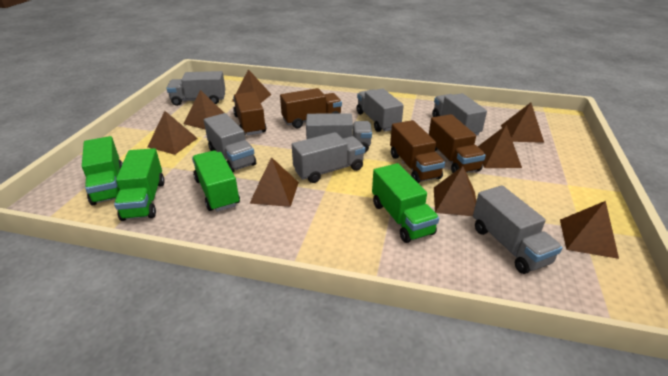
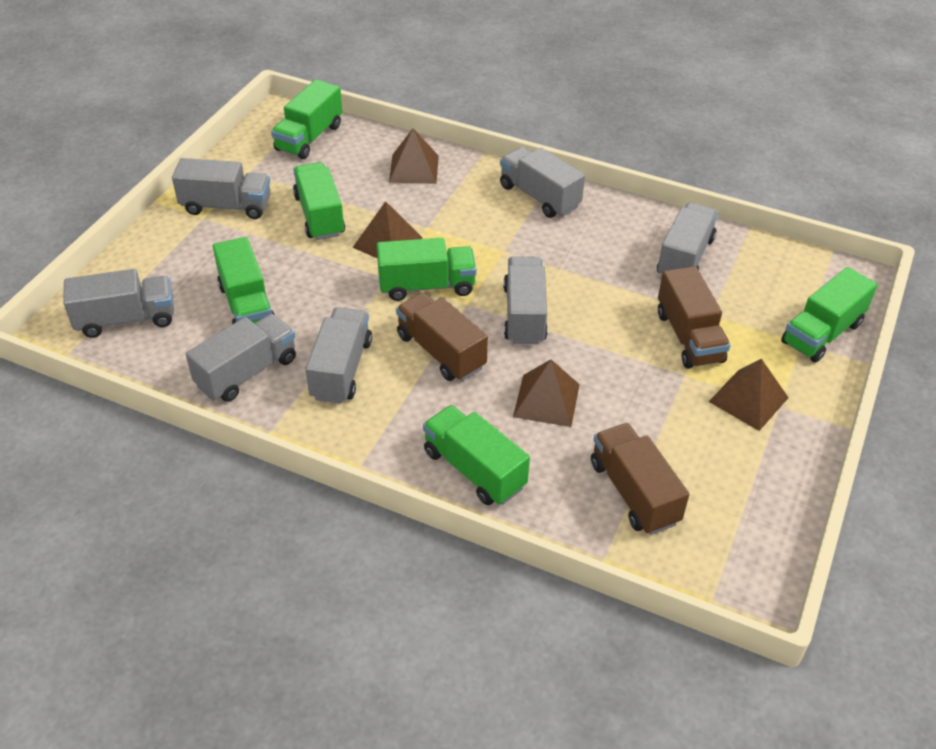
brown pyramid: [148,111,198,155] [183,90,224,129] [232,69,271,103] [249,157,299,207] [434,166,476,216] [478,125,522,168] [501,103,544,143] [560,201,619,259] = 8 -> [352,201,422,258] [389,128,439,184] [513,359,580,427] [709,359,789,431] = 4
brown truck: [233,92,266,135] [280,88,342,128] [390,120,445,183] [429,114,486,173] = 4 -> [396,293,488,381] [591,423,690,535] [658,266,731,369] = 3
green truck: [82,136,123,205] [114,148,165,221] [192,151,240,212] [372,163,439,243] = 4 -> [213,237,275,324] [271,79,342,159] [293,162,345,240] [377,238,476,301] [423,405,530,505] [781,267,878,363] = 6

